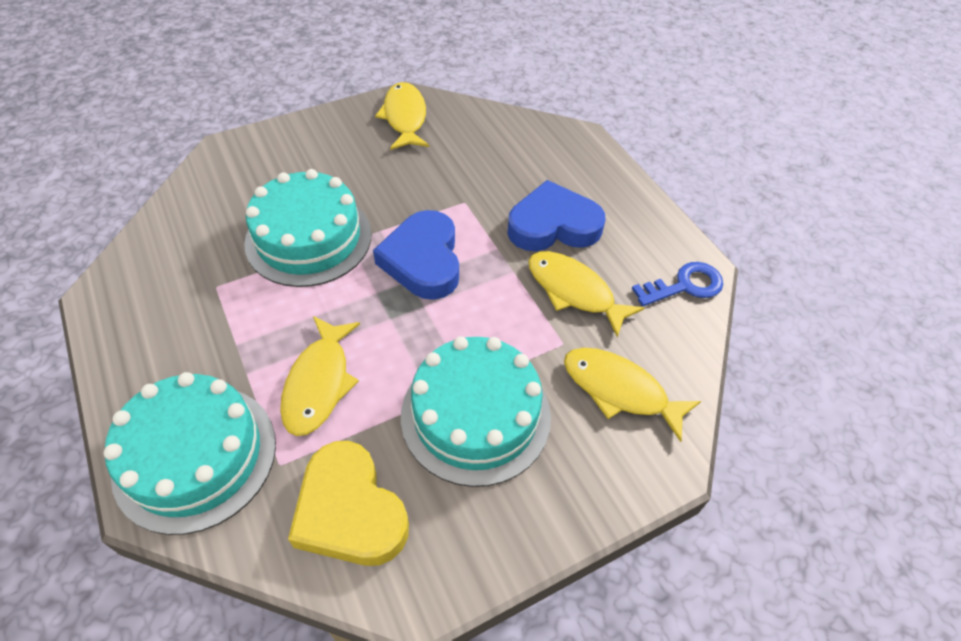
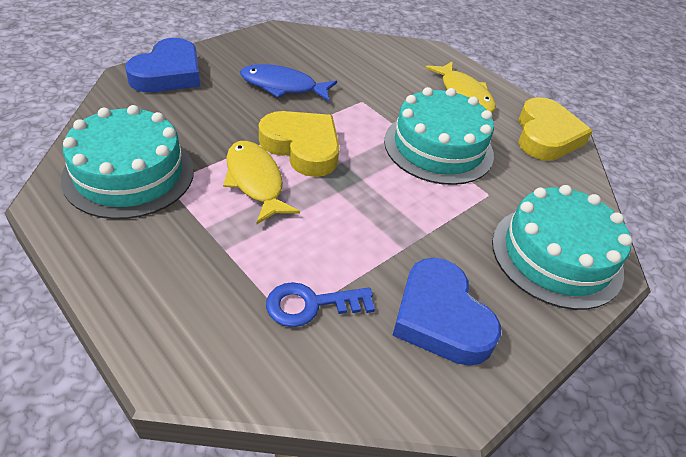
blue fish: none = 0 -> [240,64,337,102] = 1
yellow fish: [280,316,360,436] [375,82,429,150] [528,251,644,337] [564,348,701,442] = 4 -> [223,141,300,224] [425,61,496,113] = 2
yellow heart: [288,441,409,566] = 1 -> [259,111,340,177] [518,97,592,161] = 2

